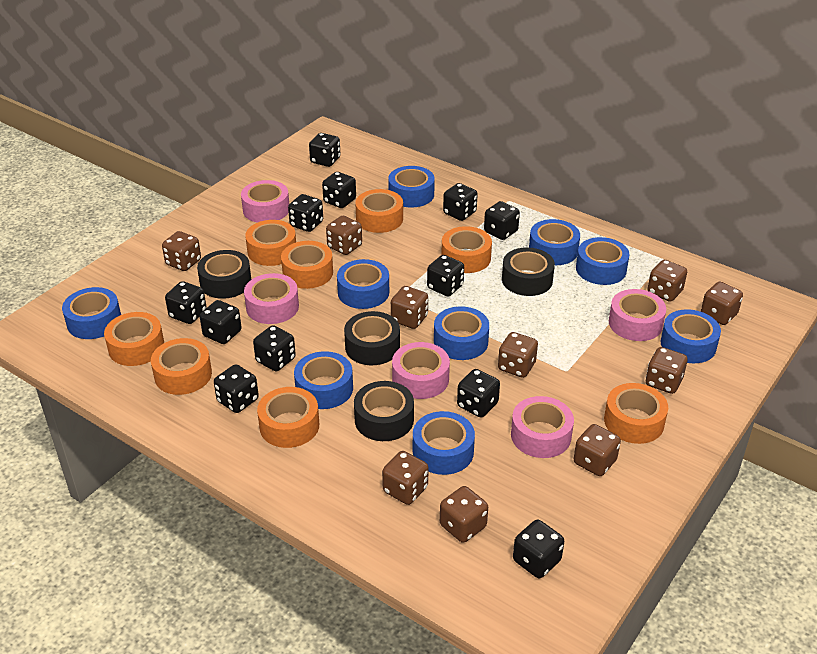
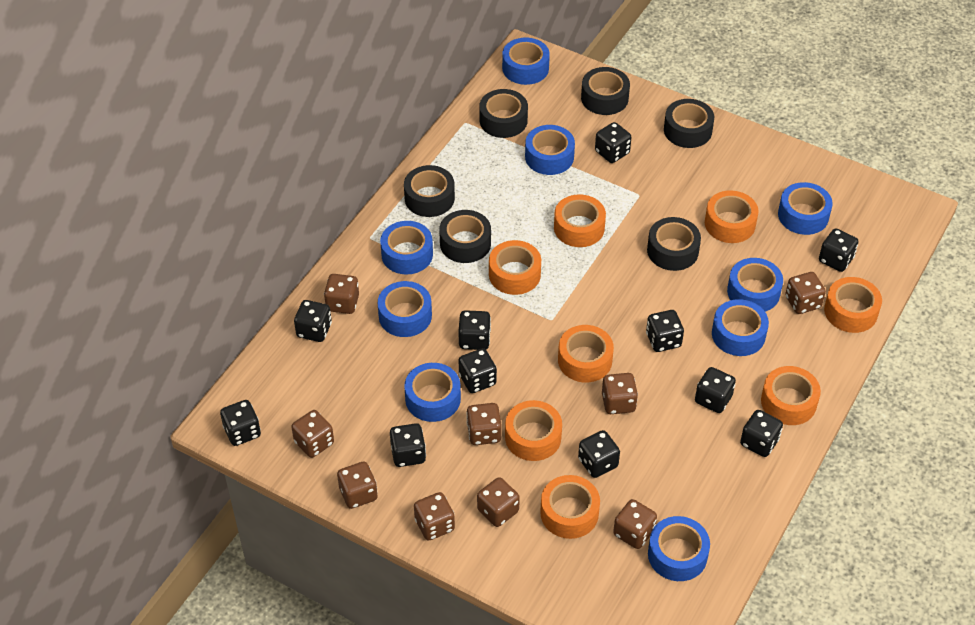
black dice: [165,281,207,324] [200,300,242,344] [214,364,259,413] [253,325,296,371] [288,194,323,232] [309,133,341,167] [322,172,356,208] [427,255,464,296] [443,183,478,221] [457,369,500,418] [484,201,520,240] [513,520,564,578] = 12 -> [220,400,261,446] [294,300,332,342] [390,423,426,467] [458,310,491,350] [459,348,497,393] [578,430,620,478] [595,122,632,163] [646,310,684,352] [695,367,736,413] [740,410,783,457] [819,228,858,272] = 11
black tape: [197,250,251,299] [344,311,400,365] [354,381,414,441] [502,247,555,296] = 4 -> [404,165,455,217] [439,210,491,263] [480,89,528,138] [581,67,630,115] [647,217,701,271] [664,99,714,148] = 6
brown dice: [162,231,201,271] [326,216,362,255] [382,451,429,505] [391,286,428,329] [440,486,488,543] [498,332,538,378] [574,424,621,476] [646,347,688,394] [648,260,687,302] [701,282,743,325] = 10 -> [291,410,334,458] [324,274,359,314] [337,462,378,509] [414,492,455,541] [466,403,502,445] [477,477,520,527] [602,373,638,414] [613,499,657,549] [785,272,826,314] = 9
pink tape: [241,180,289,223] [244,273,299,324] [392,342,450,399] [511,396,574,458] [609,289,666,341] = 5 -> none = 0

